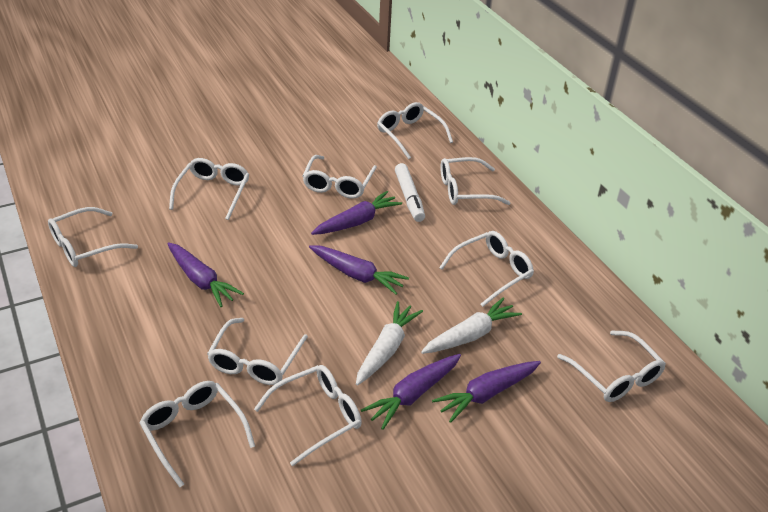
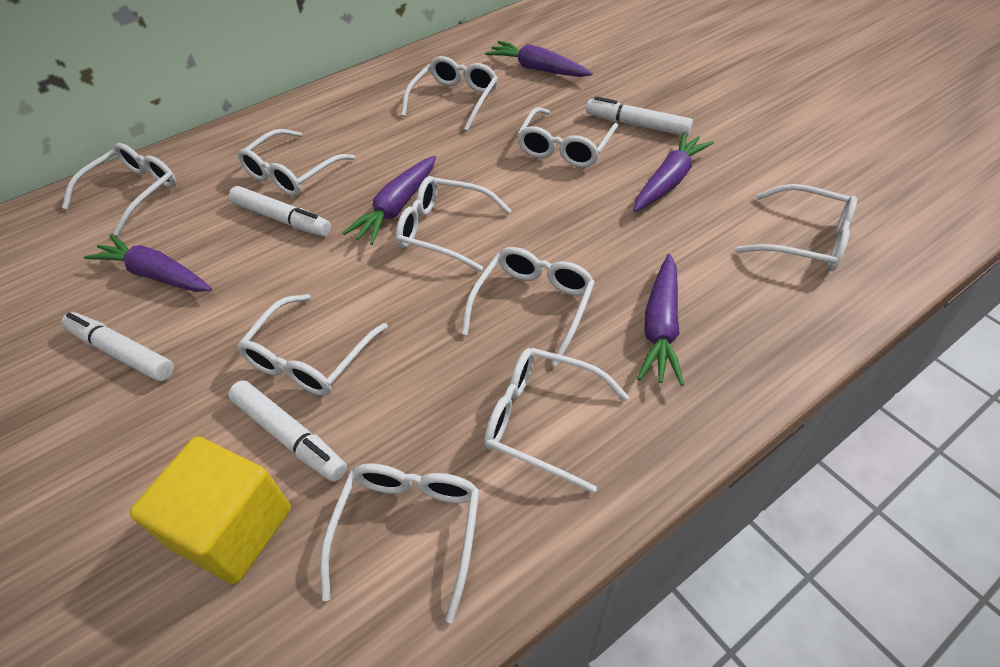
white carrot: [356,301,423,385] [421,297,522,354] = 2 -> none = 0
white marker: [395,163,425,222] = 1 -> [62,312,174,381] [228,380,347,482] [229,186,331,236] [586,96,693,136] = 4
yellow cube: none = 0 -> [130,436,291,584] = 1

